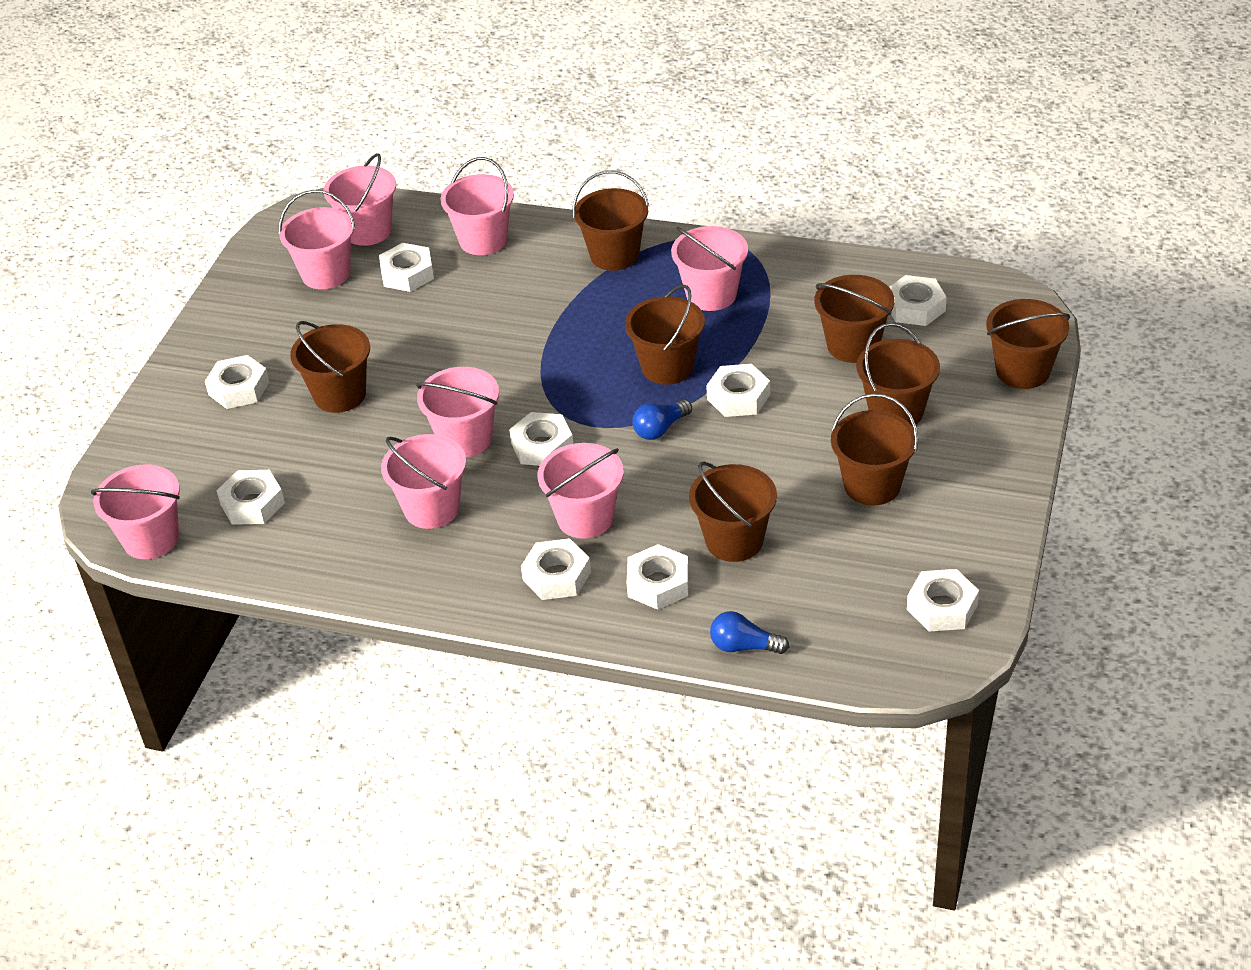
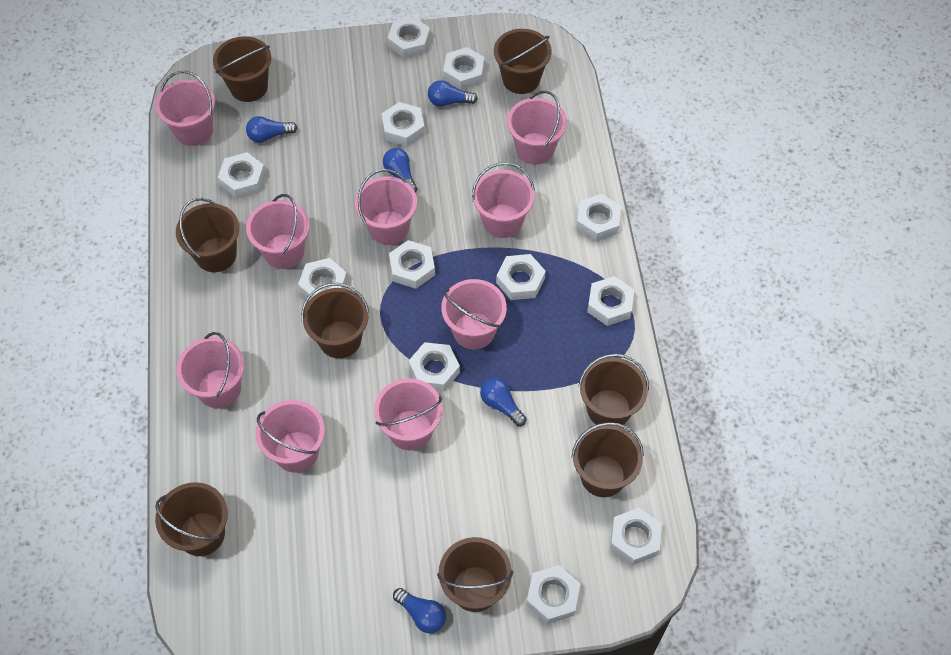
blue light bulb: [632,399,692,440] [710,611,789,654] = 2 -> [246,116,298,143] [383,148,417,193] [393,588,446,633] [428,80,478,107] [480,378,526,426] = 5
pink bucket: [91,464,180,559] [279,190,355,289] [324,153,396,246] [381,434,466,529] [416,367,499,457] [440,157,514,255] [538,443,624,539] [671,226,748,311] = 8 -> [155,71,215,146] [176,332,244,408] [246,194,309,269] [255,400,325,473] [355,169,417,245] [374,378,443,451] [441,279,507,349] [472,162,535,238] [507,91,567,164] = 9
white nut: [205,355,269,409] [217,470,285,525] [379,243,434,292] [509,412,573,466] [521,538,591,600] [627,544,689,610] [706,364,770,417] [889,275,947,326] [907,569,979,631] = 9 -> [218,152,266,198] [298,258,348,300] [381,102,425,146] [388,17,430,58] [389,240,435,289] [409,342,460,391] [443,47,485,90] [496,254,546,300] [526,565,581,624] [576,194,621,241] [587,276,635,326] [610,508,662,565] = 12

